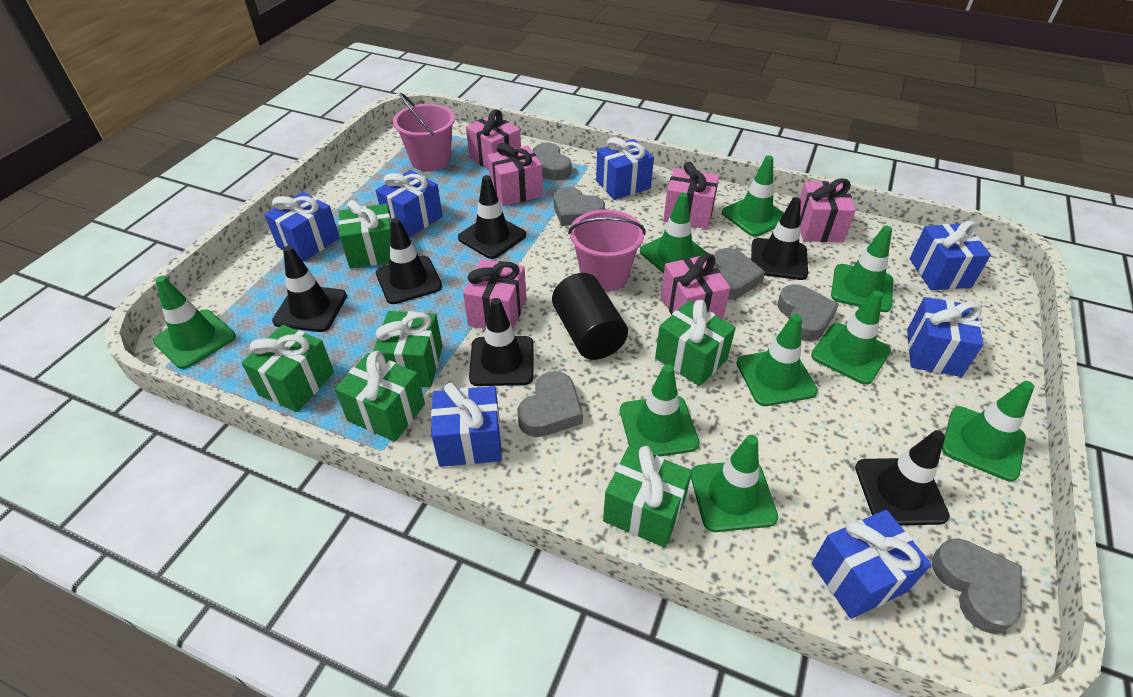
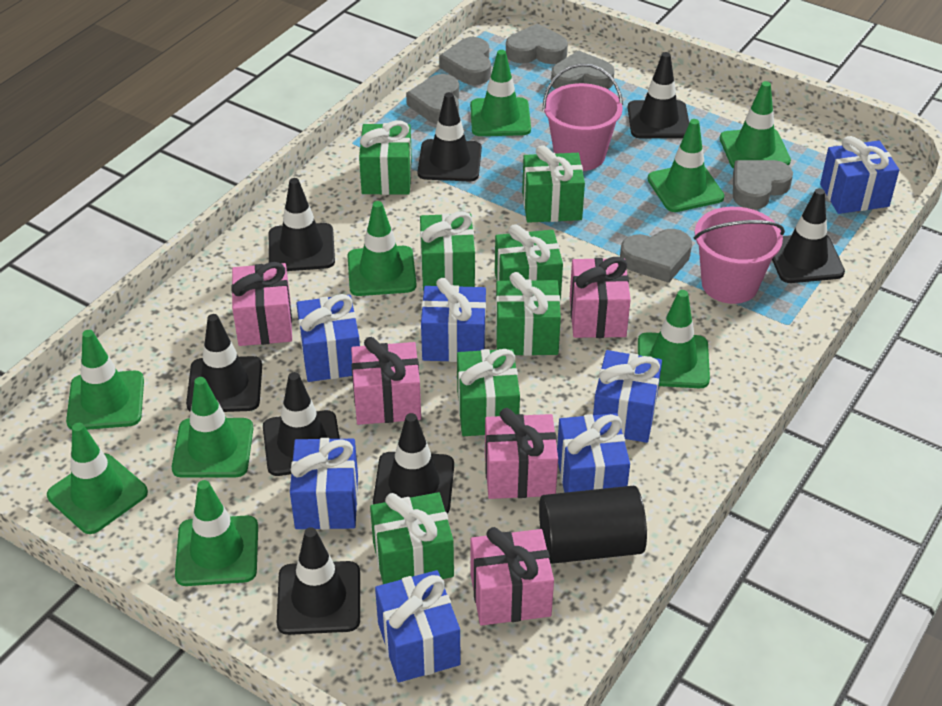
black traffic cone: [272,246,347,332] [376,218,442,304] [458,175,526,259] [469,298,534,386] [751,197,808,280] [855,430,950,525] = 6 -> [186,314,262,412] [263,372,340,476] [269,178,335,271] [277,527,360,635] [373,413,454,513] [418,92,482,182] [628,52,689,138] [772,188,845,283] = 8
green gift: [241,325,334,412] [335,351,425,442] [338,200,391,269] [373,311,443,387] [603,446,692,548] [655,300,736,386] = 6 -> [359,121,412,195] [370,492,454,584] [420,211,475,291] [457,349,520,436] [495,225,563,301] [496,272,561,356] [522,145,585,223] = 7
pink gift: [463,259,526,329] [466,109,521,170] [487,143,543,206] [661,253,730,319] [663,162,719,229] [800,178,856,243] = 6 -> [231,262,292,346] [351,337,421,425] [471,527,554,626] [485,408,558,499] [570,257,631,338] = 5

